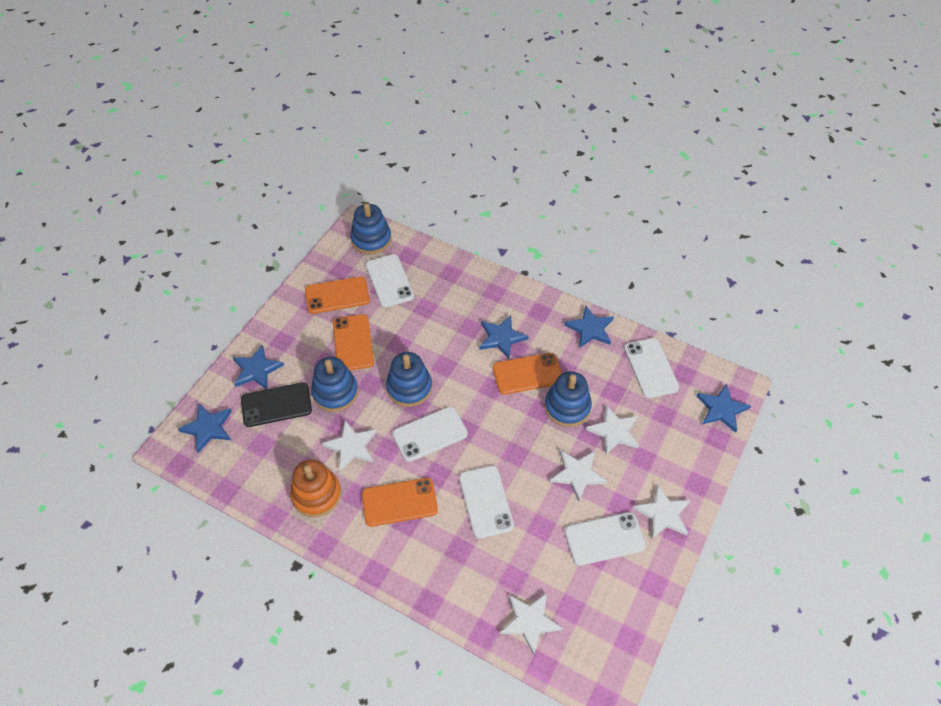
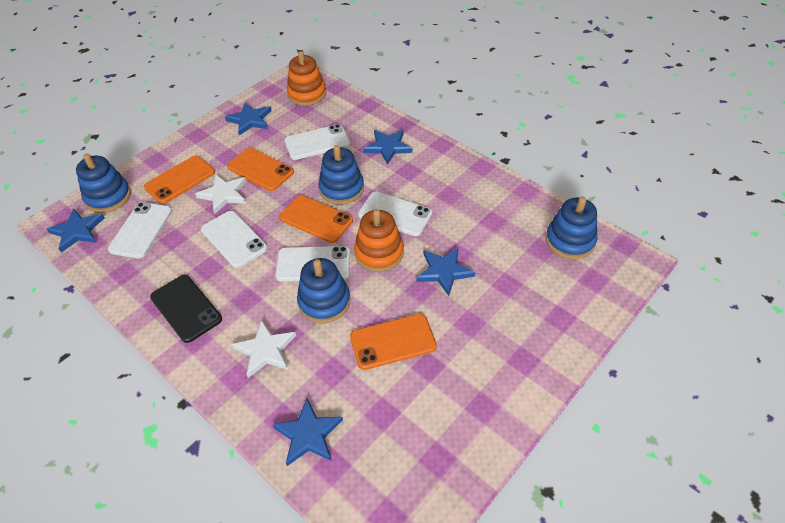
orange stacking toy: [290,460,341,517] = 1 -> [287,51,326,106] [354,209,404,272] = 2
white star: [322,420,376,471] [500,593,563,655] [550,450,607,501] [586,405,639,455] [633,484,690,539] = 5 -> [195,174,247,214] [232,320,296,378] = 2

